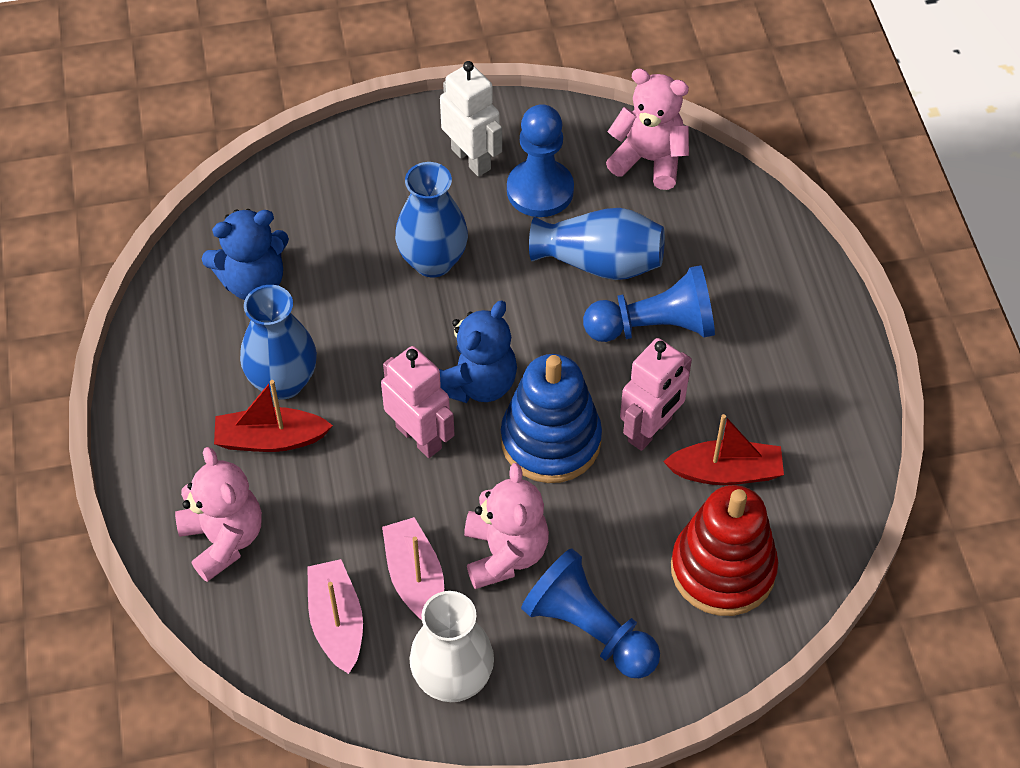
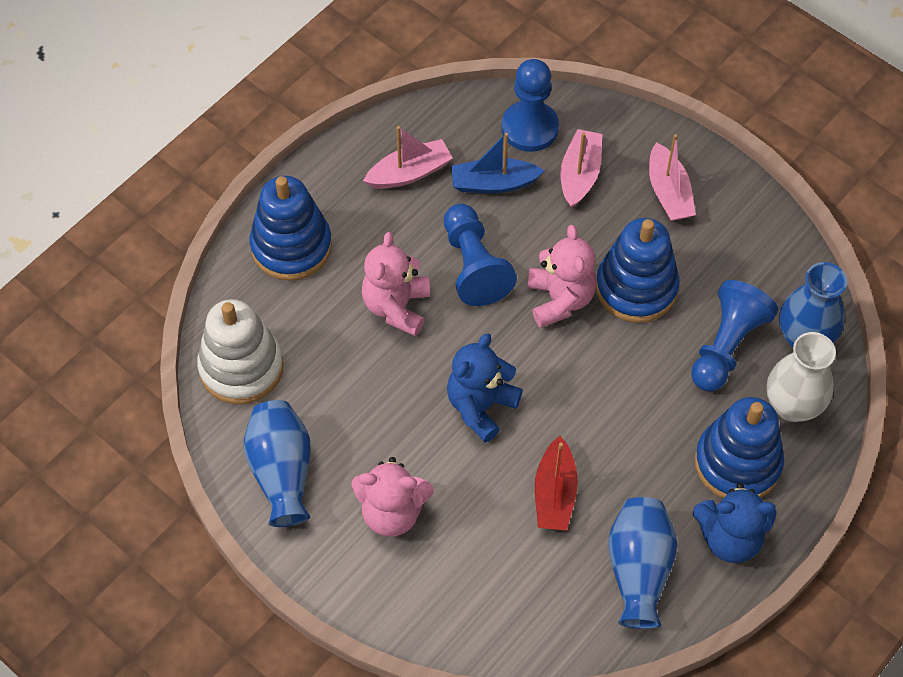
blue boat: none = 0 -> [451,133,545,193] = 1
blue stacking toy: [501,354,602,483] = 1 -> [250,176,332,281] [596,218,680,323] [695,397,784,498] = 3
pink boat: [307,559,363,674] [382,517,444,620] = 2 -> [363,126,453,189] [560,129,602,208] [649,134,696,221] = 3
pink robot: [381,346,455,458] [620,338,692,451] = 2 -> none = 0
red boat: [214,380,333,452] [663,414,784,485] = 2 -> [535,436,578,531] = 1
red stacking toy: [671,485,778,616] = 1 -> none = 0
white robot: [440,61,502,177] = 1 -> none = 0
white stacking toy: none = 0 -> [197,299,284,404] = 1

